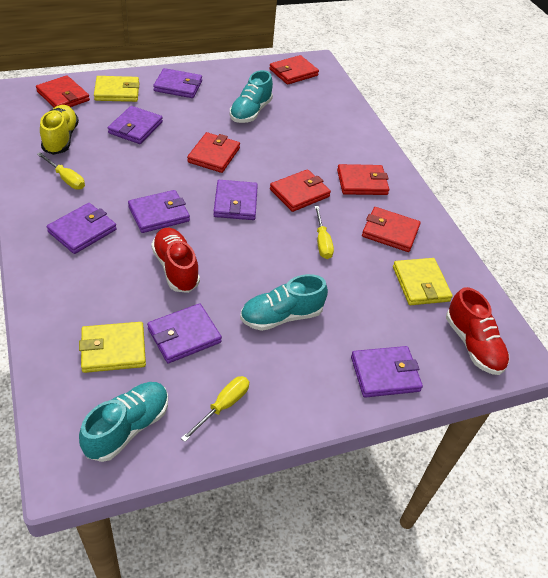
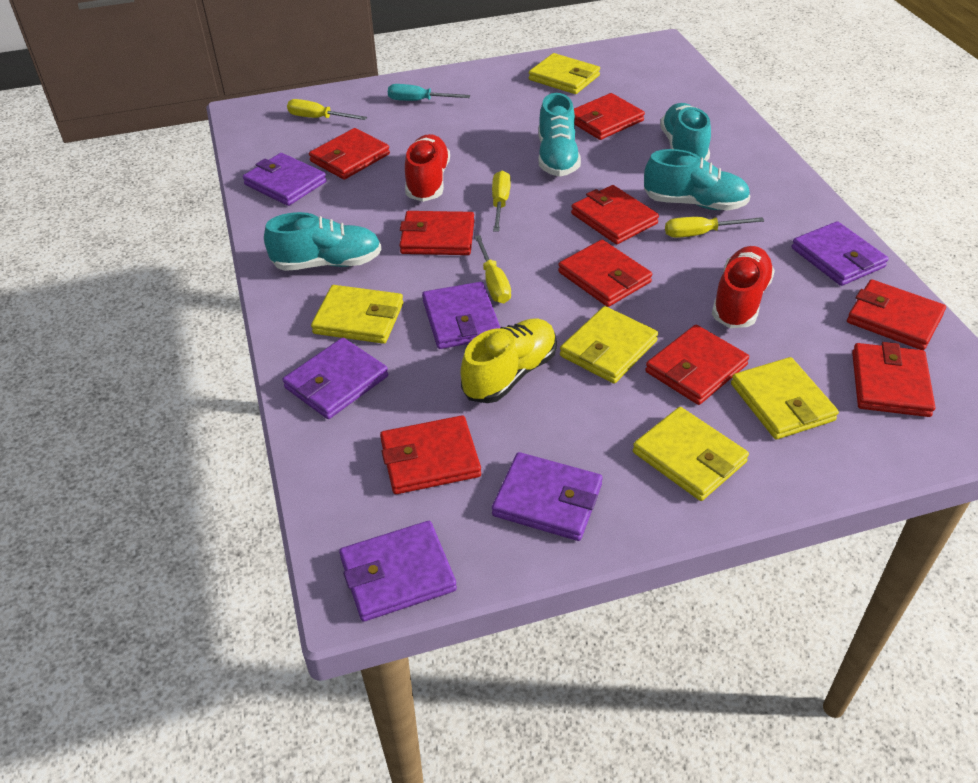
purple wallet: [47,203,117,254] [108,106,163,144] [128,190,190,233] [147,303,222,363] [153,68,202,98] [214,180,258,220] [351,346,423,398] = 7 -> [243,153,327,206] [283,338,388,419] [339,521,457,622] [422,282,500,349] [492,452,603,541] [791,221,889,286] = 6
red wallet: [36,75,90,107] [187,132,240,173] [269,55,319,85] [270,169,331,212] [337,164,389,195] [362,207,421,252] = 6 -> [309,128,390,180] [380,415,481,494] [399,211,474,255] [558,240,652,307] [571,185,659,244] [574,93,645,140] [645,325,749,405] [847,279,946,350] [852,342,935,417] = 9
turquoise screwdriver: none = 0 -> [388,84,470,101] = 1
turquoise shoe: [79,382,168,462] [230,70,273,123] [240,274,328,331] = 3 -> [264,212,382,271] [539,93,581,177] [644,149,750,210] [660,103,711,161] = 4
yellow screwdriver: [37,152,85,189] [181,376,249,442] [315,206,334,259] = 3 -> [287,99,367,120] [474,235,511,303] [492,170,511,232] [665,217,764,238] = 4
yellow wallet: [79,322,146,373] [94,76,139,102] [393,258,453,305] = 3 -> [311,285,403,344] [529,53,600,94] [560,306,658,384] [633,407,749,501] [731,357,839,439] = 5

